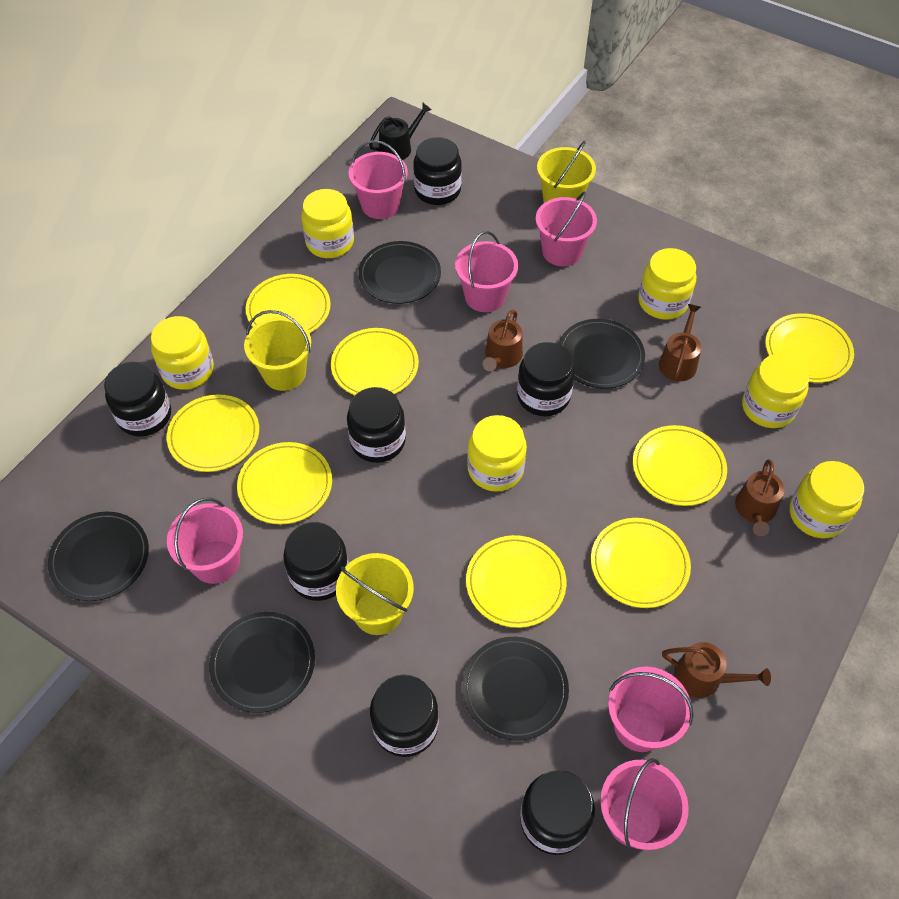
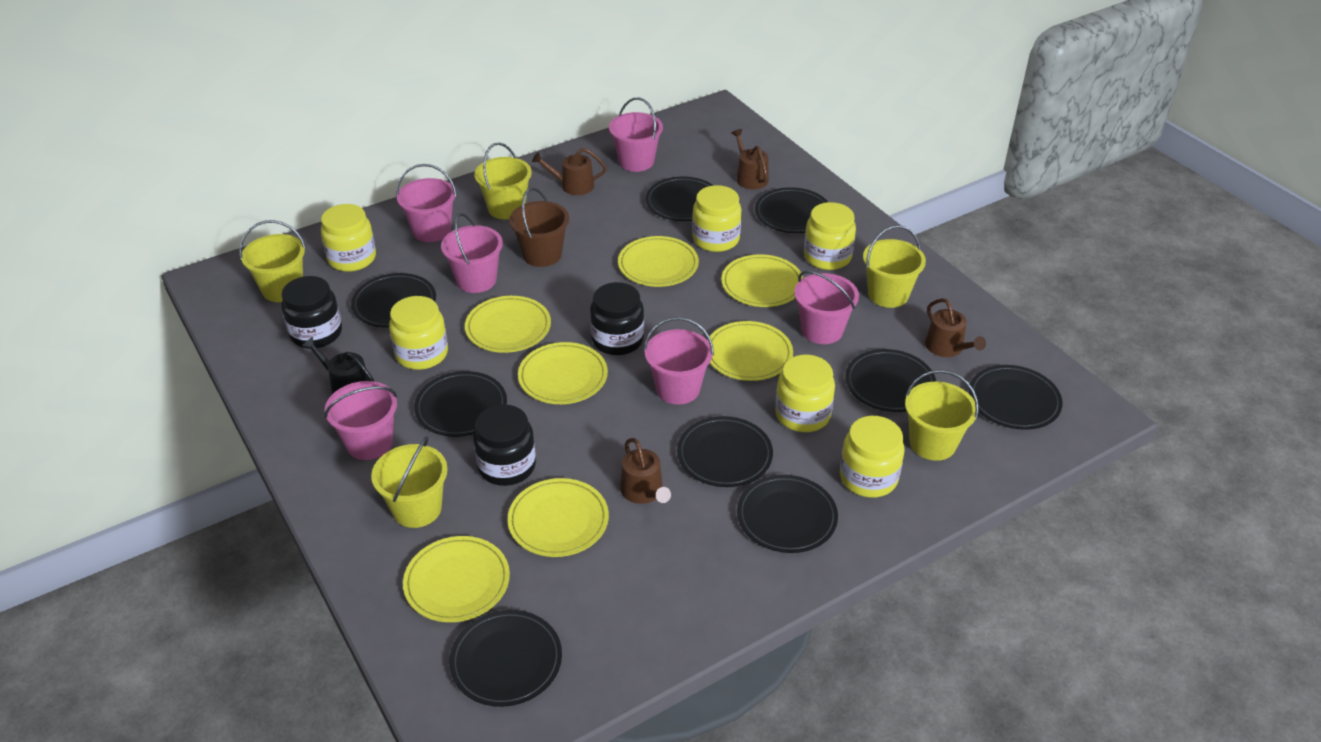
black jar: [104,362,171,437] [283,522,349,601] [347,387,406,463] [370,674,439,757] [413,137,462,205] [517,342,575,416] [520,770,595,855] = 7 -> [281,276,342,349] [473,404,536,486] [590,282,644,355] = 3
black plate: [48,512,149,601] [209,612,315,713] [358,241,441,304] [462,637,569,741] [559,319,645,389] = 5 -> [351,273,436,328] [414,371,507,437] [449,610,562,707] [646,177,714,221] [677,416,773,487] [737,475,838,553] [755,187,828,233] [845,349,936,412] [969,365,1063,430] = 9
brown bucket: none = 0 -> [509,188,569,267] = 1
yellow bucket: [244,310,311,391] [336,553,414,635] [537,141,596,203] = 3 -> [239,220,306,302] [371,436,448,528] [474,143,532,219] [863,225,926,308] [905,370,979,461] = 5
yellow plate: [167,395,259,472] [237,442,332,525] [246,274,331,333] [331,328,419,395] [466,535,566,628] [591,518,691,608] [633,425,727,506] [765,313,854,383] = 8 -> [403,536,510,622] [465,296,551,353] [507,478,609,557] [518,342,608,404] [618,236,699,287] [710,321,793,381] [721,254,803,307] = 7

